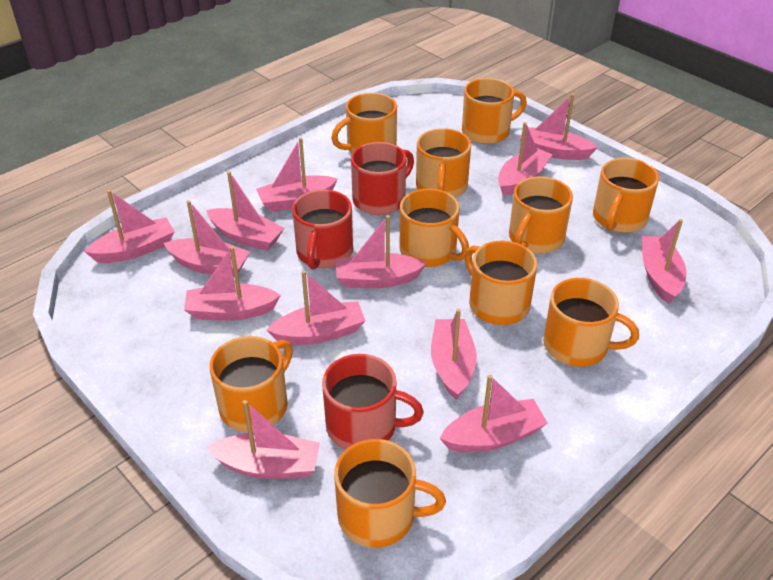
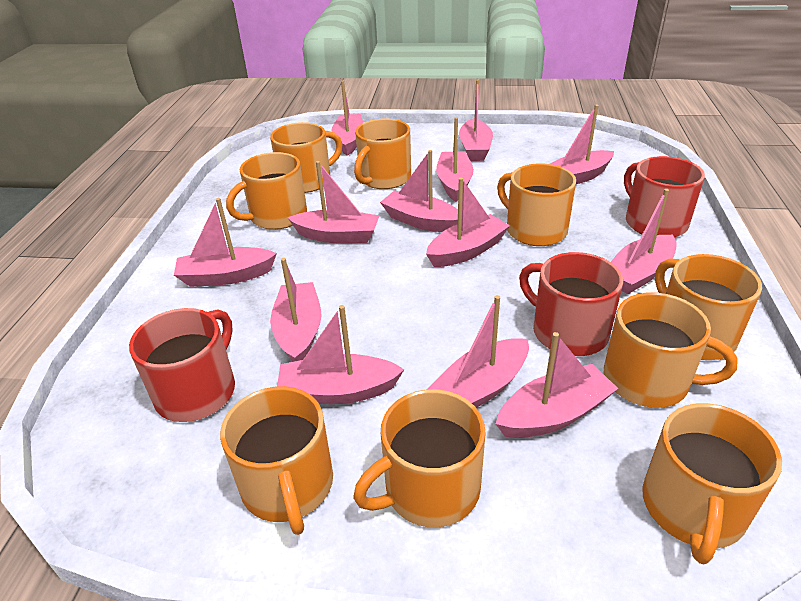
orange mug: [210,336,293,432] [331,93,397,153] [334,439,446,548] [400,189,469,267] [416,128,471,198] [462,78,527,144] [464,241,537,325] [509,177,573,254] [543,278,639,367] [593,158,659,233] = 10 -> [220,386,333,535] [226,152,307,230] [270,122,343,193] [353,389,486,527] [354,118,411,189] [497,163,576,246] [604,293,738,408] [642,403,782,565] [655,254,762,360] = 9

